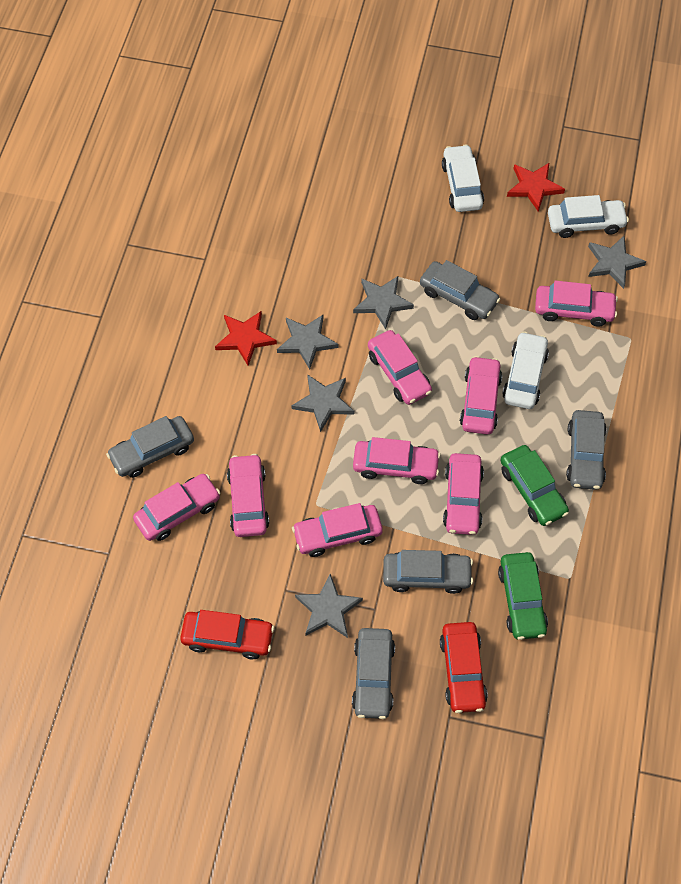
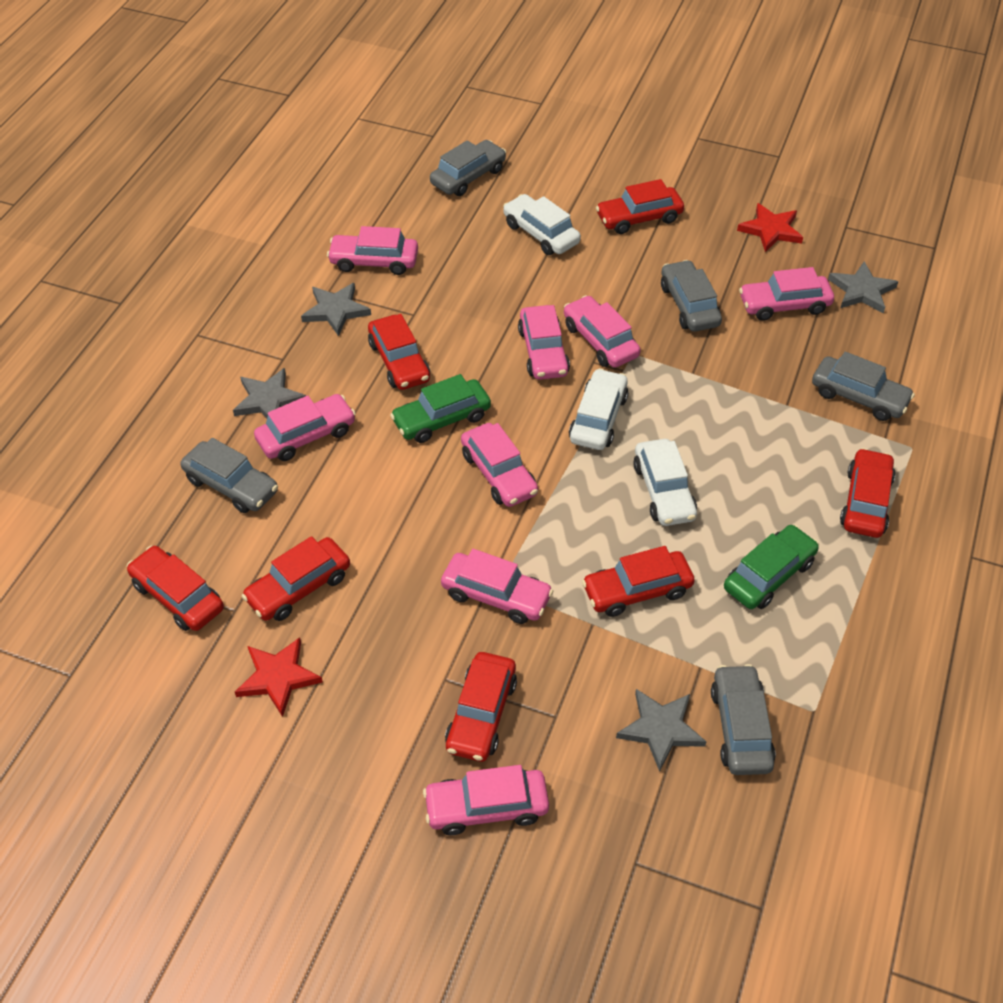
grey star: [277,315,338,369] [291,374,354,432] [295,574,363,638] [353,276,414,329] [588,236,646,289] = 5 -> [233,368,306,418] [301,283,371,336] [616,689,707,772] [828,261,898,313] = 4
red car: [180,610,274,659] [440,622,488,713] = 2 -> [127,546,224,631] [242,536,350,621] [368,314,430,390] [445,652,517,762] [582,546,695,617] [596,179,684,234] [840,448,896,538] = 7

